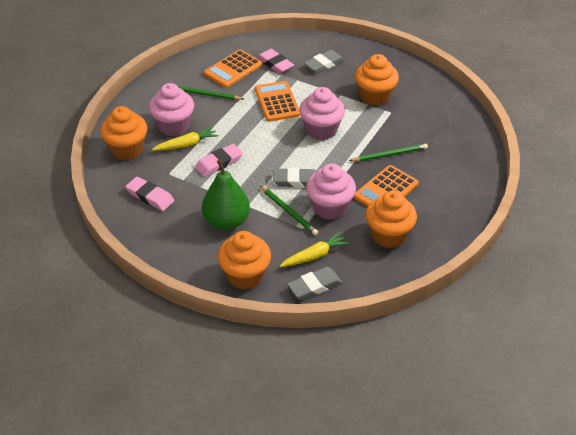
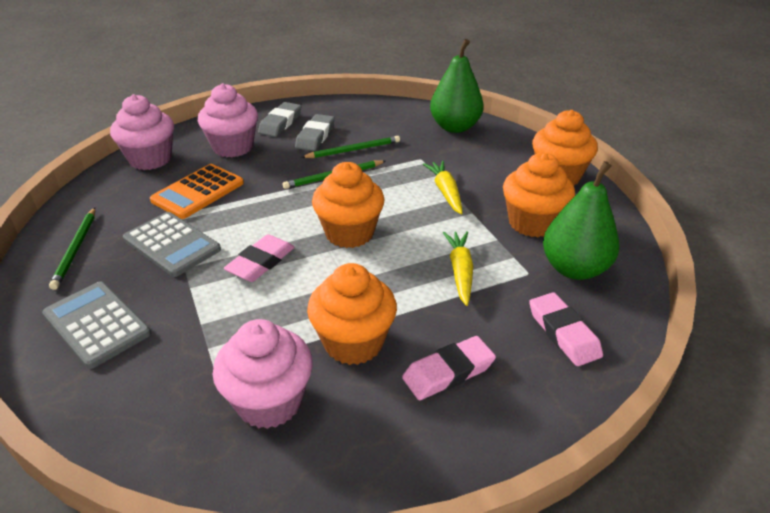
green pear: [202,159,250,230] = 1 -> [430,39,484,133] [543,161,619,280] = 2
grey calculator: none = 0 -> [42,282,151,369] [123,212,221,277] = 2
grey eraser: [273,168,317,188] [287,267,342,300] [304,50,345,73] = 3 -> [258,102,301,137] [295,114,335,151] = 2
orange calculator: [204,49,262,88] [255,81,300,122] [354,165,419,207] = 3 -> [150,164,244,219] = 1

